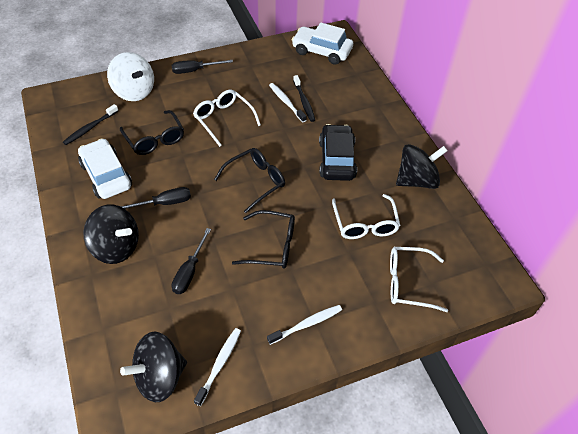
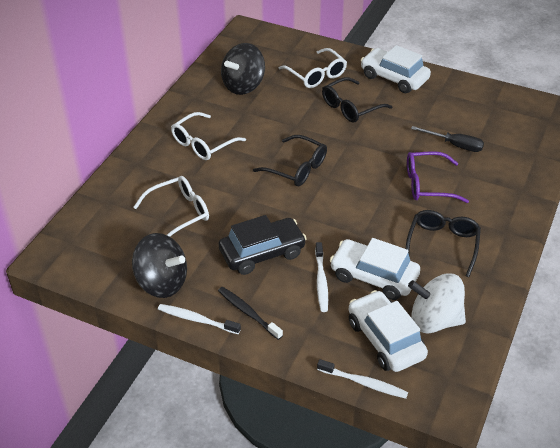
black screwdriver: [120,187,191,209] [171,60,233,74] [172,228,211,294] = 3 -> [411,126,484,152] = 1
black spinning top: [83,205,139,264] [120,331,187,402] [396,144,448,189] = 3 -> [132,233,187,298] [221,43,265,95] = 2
black toothbrush: [63,104,118,145] [293,75,315,122] = 2 -> [218,287,283,340] = 1
purple glasses: none = 0 -> [407,151,469,203] = 1
white car: [78,138,132,199] [292,23,353,65] = 2 -> [330,238,420,300] [348,290,428,372] [361,45,431,93] = 3

